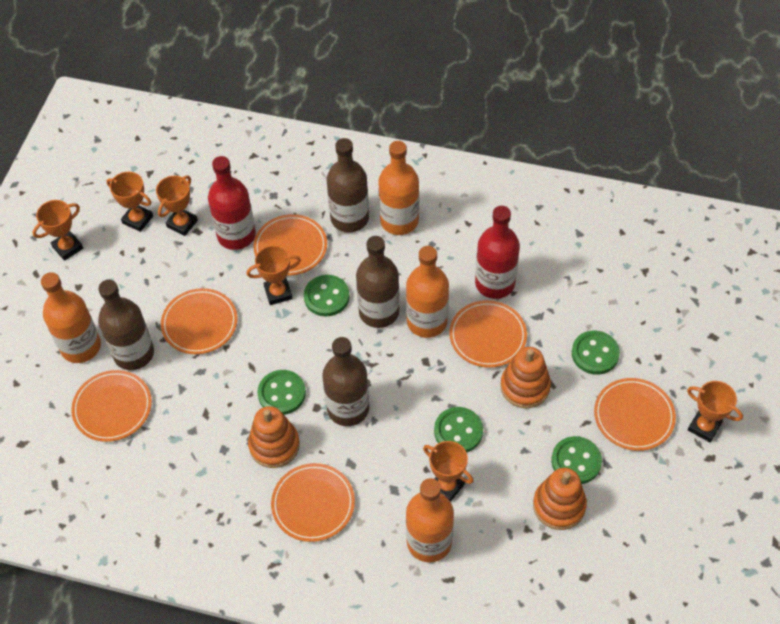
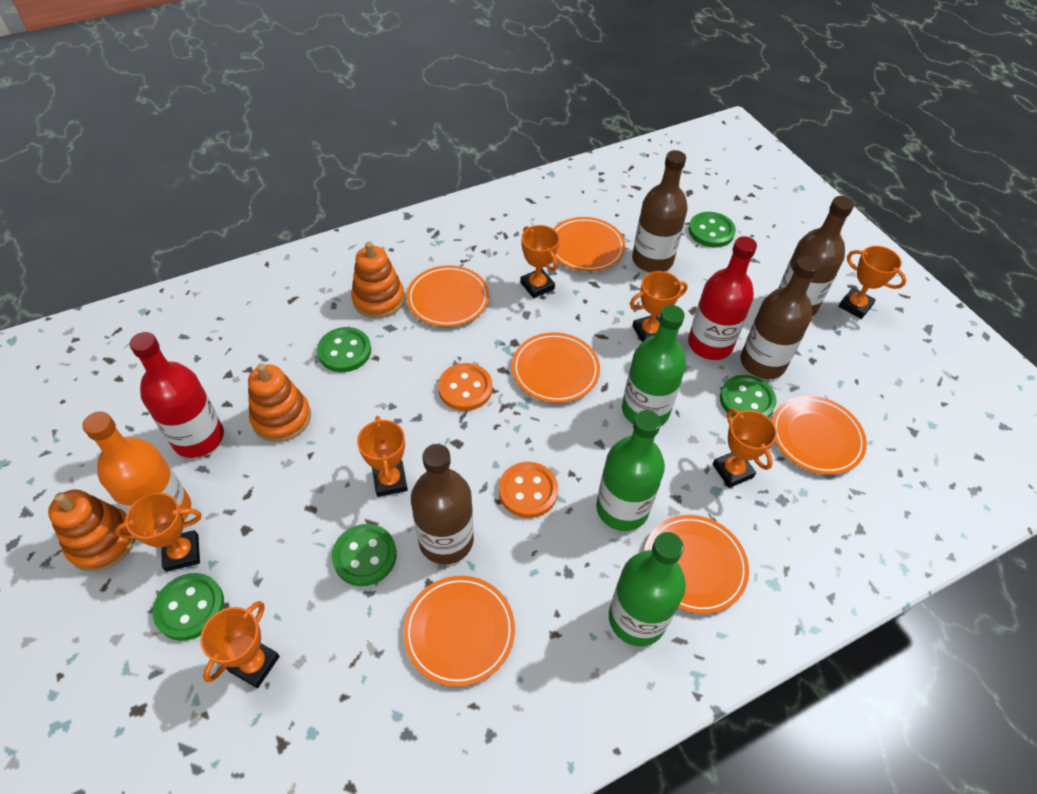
green bottle: none = 0 -> [596,410,665,531] [609,532,686,646] [622,305,686,426] = 3
orange bottle: [41,272,101,363] [378,141,419,235] [406,246,449,338] [406,478,454,563] = 4 -> [82,411,191,521] = 1
orange button: none = 0 -> [438,363,493,411] [499,462,558,518] = 2
orange trophy: [32,200,83,261] [106,172,153,232] [156,175,198,236] [247,245,301,305] [423,441,474,502] [687,381,743,442] = 6 -> [115,493,202,572] [200,601,280,688] [357,416,408,497] [520,225,560,298] [630,271,688,342] [713,408,777,488] [839,246,907,319] = 7

